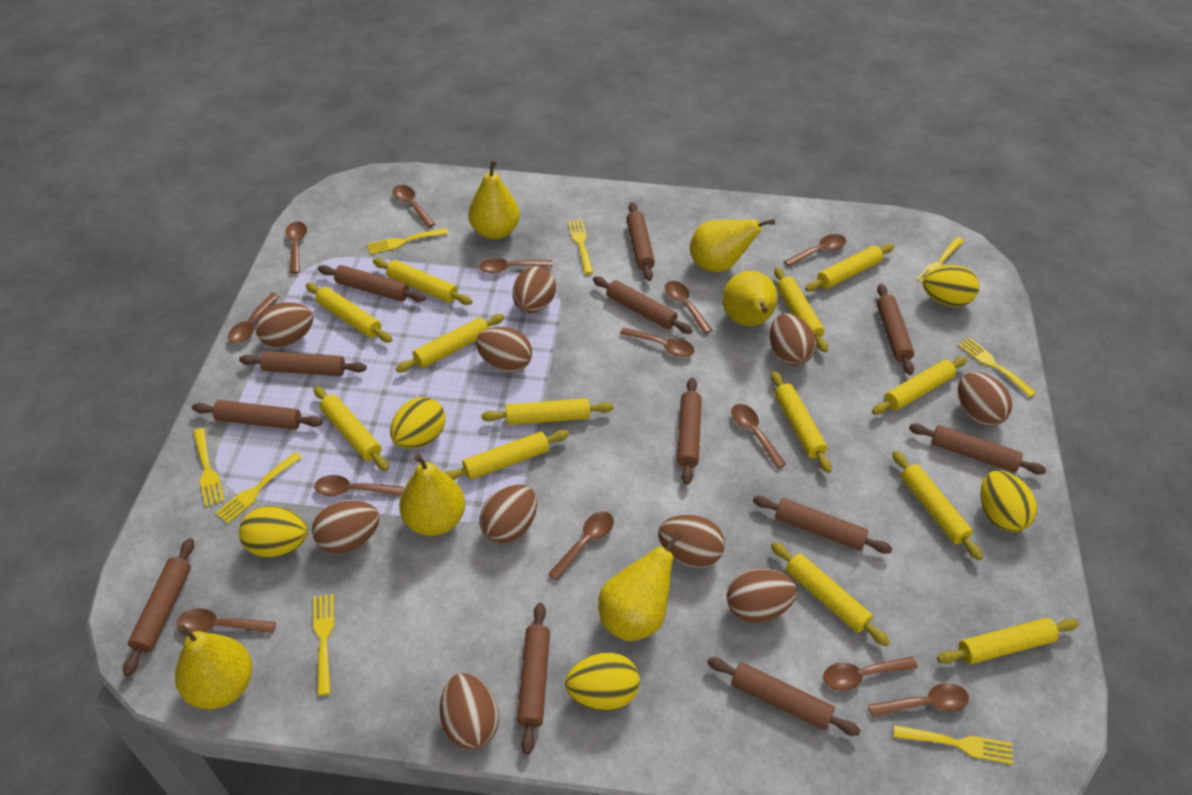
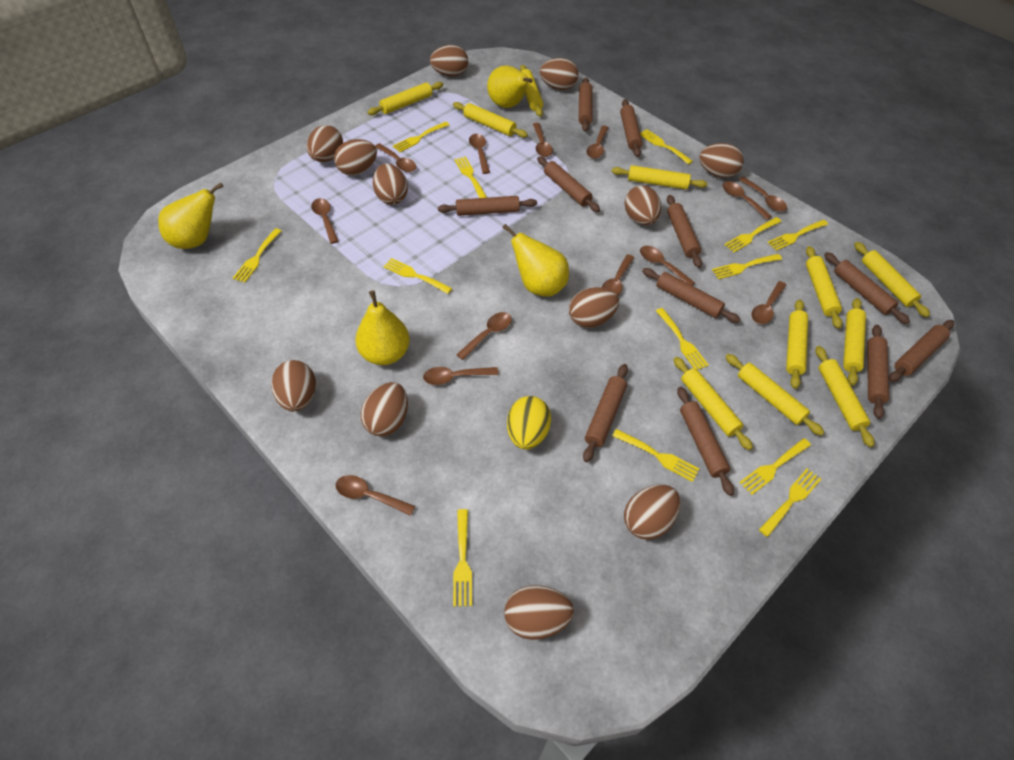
brown egg: [255,302,313,348] [312,500,380,554] [440,673,499,750] [476,327,532,373] [479,485,537,543] [513,266,556,313] [658,515,725,568] [727,569,797,623] [770,313,816,366] [958,372,1012,426] = 10 -> [271,360,316,412] [307,125,343,162] [334,139,377,176] [361,382,408,437] [373,163,408,205] [430,45,468,76] [504,585,574,640] [540,58,579,90] [569,287,619,328] [624,185,661,225] [624,484,680,540] [699,143,744,178] = 12
brown rolling pin: [123,538,194,676] [192,400,323,430] [239,351,367,376] [318,265,426,302] [517,603,550,755] [593,276,693,334] [626,202,655,281] [677,377,702,485] [707,657,861,736] [753,496,893,554] [877,284,914,375] [909,423,1046,475] = 12 -> [438,196,537,216] [537,156,600,212] [579,77,593,132] [583,364,628,462] [620,99,643,157] [642,268,741,323] [667,195,702,268] [677,387,734,496] [824,252,910,324] [867,325,889,419] [889,320,954,382] = 11
yellow egg: [239,506,308,557] [390,397,445,449] [565,652,640,711] [923,265,979,307] [980,470,1037,532] = 5 -> [507,396,551,450] = 1
yellow fork: [193,428,224,507] [216,452,302,523] [313,594,334,696] [367,228,449,254] [568,219,594,274] [893,725,1013,764] [916,237,964,283] [958,337,1036,397] = 8 -> [233,228,281,283] [383,258,452,294] [393,122,449,152] [453,509,472,607] [454,156,487,198] [612,429,699,482] [640,129,693,164] [656,308,709,370] [712,254,782,279] [724,217,782,252] [739,438,811,495] [759,469,821,537] [767,220,828,251] = 13
yellow pear: [175,624,252,710] [399,454,465,536] [468,160,520,240] [598,531,682,641] [690,219,775,272] [722,271,778,326] = 6 -> [158,183,224,249] [355,290,410,365] [487,65,533,108] [502,224,569,297] = 4
yellow rolling pin: [306,283,392,343] [314,386,389,471] [373,258,472,305] [396,314,505,372] [445,430,569,480] [481,398,614,425] [771,371,832,473] [771,542,890,646] [774,267,828,352] [805,244,894,292] [872,356,967,415] [892,451,983,560] [937,618,1079,664] = 13 -> [367,82,443,115] [453,102,528,138] [520,65,543,117] [612,165,708,189] [673,357,753,450] [725,354,824,436] [786,299,808,389] [806,246,842,329] [816,346,874,447] [843,298,866,386] [854,242,930,317] = 11

